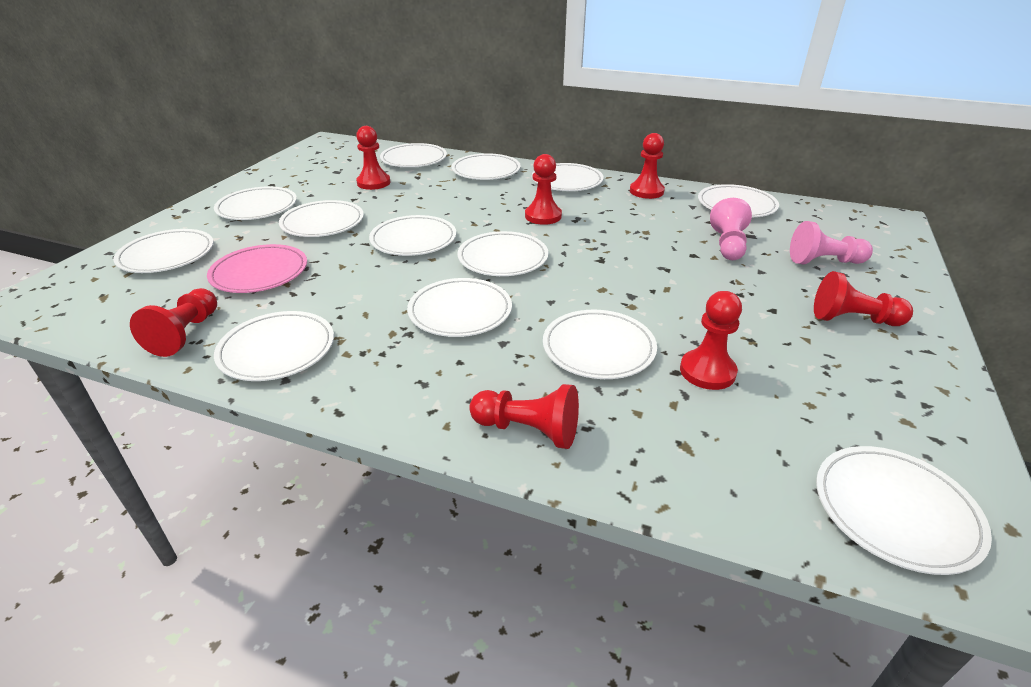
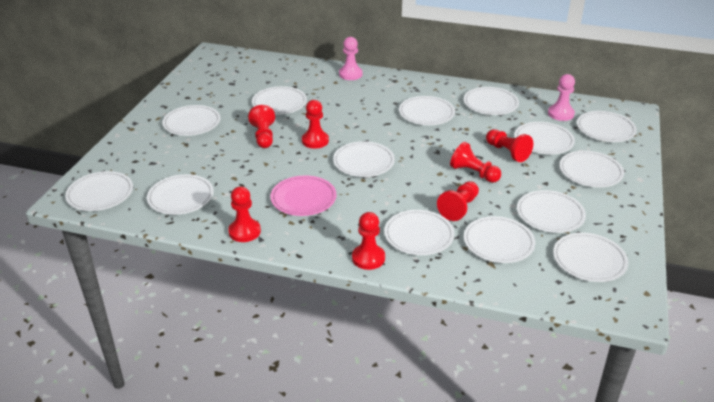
white plate: [113,229,213,273] [214,186,297,220] [214,311,334,381] [279,200,364,237] [369,215,456,256] [380,143,447,167] [407,278,512,337] [451,153,521,180] [457,231,548,276] [532,163,604,191] [543,310,657,379] [698,184,779,217] [816,446,992,575] = 13 -> [65,171,133,211] [147,174,214,215] [162,105,220,136] [252,86,307,115] [333,141,395,177] [384,210,455,255] [399,96,455,125] [464,87,519,115] [464,216,535,263] [514,122,575,155] [517,190,586,233] [553,233,628,282] [560,151,624,187] [577,111,637,142] = 14

